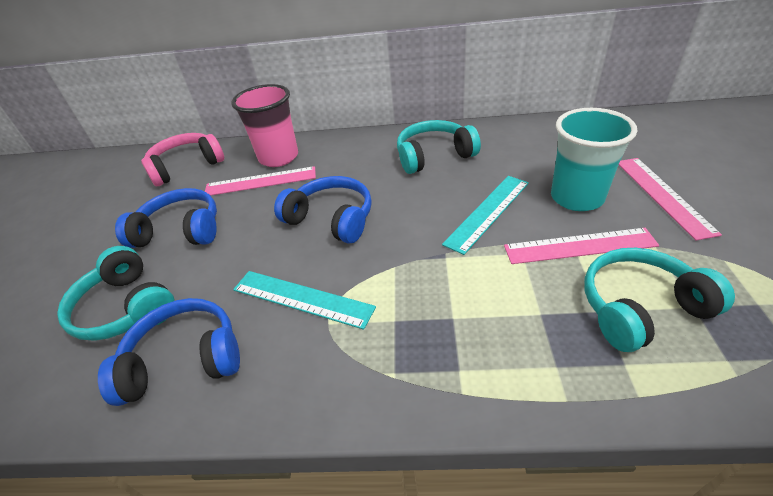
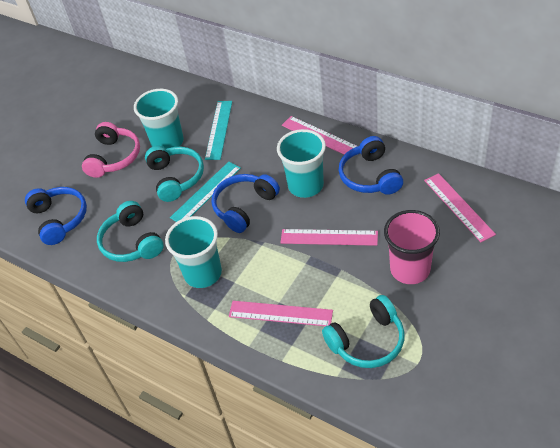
pink ruler: [205,166,316,196] [504,228,659,264] [619,158,722,240] = 3 -> [229,301,333,326] [280,229,378,246] [282,116,358,155] [424,173,496,242] = 4
turquoise cup: [551,108,637,211] = 1 -> [134,89,184,149] [165,216,222,288] [277,129,326,198] = 3

